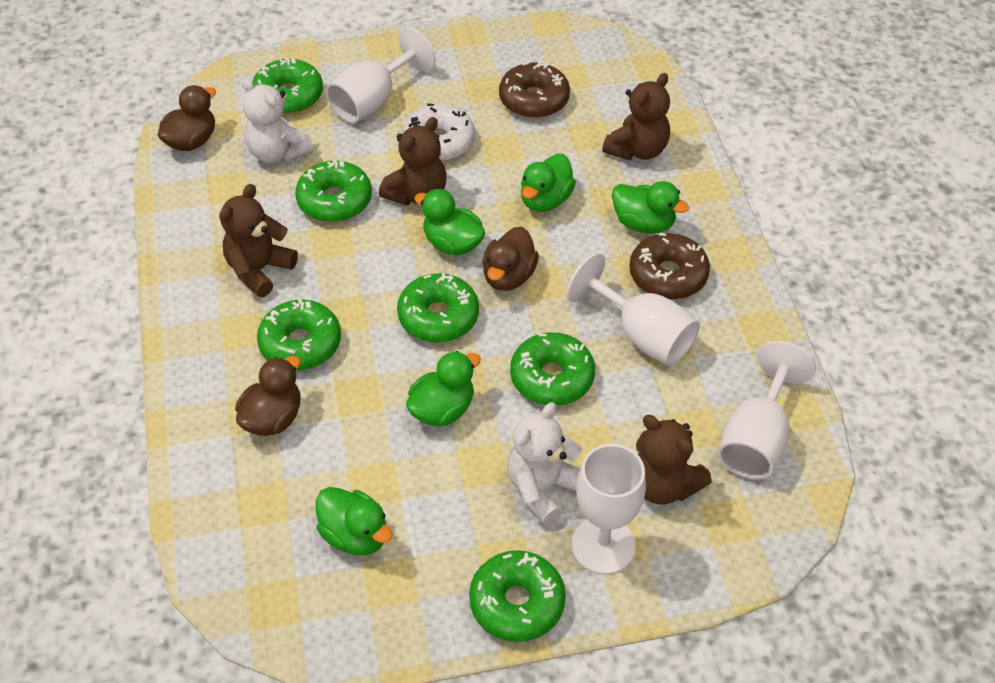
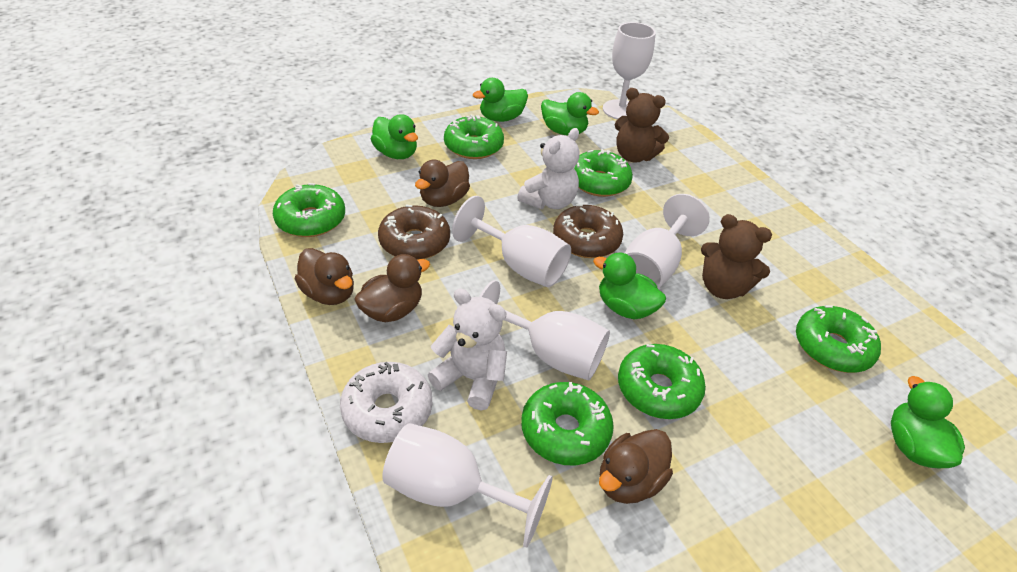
brown duck: [158,85,216,151] [235,356,301,436] [482,227,539,291] = 3 -> [295,248,354,305] [354,254,430,322] [415,160,470,207] [599,429,673,504] = 4
brown teddy bear: [219,184,298,297] [379,117,447,206] [602,73,670,161] [636,415,712,505] = 4 -> [615,88,669,163] [701,214,772,299] = 2
white goblet: [326,27,436,124] [567,253,700,366] [572,444,646,574] [718,341,816,480] = 4 -> [382,423,553,548] [452,196,571,287] [479,280,610,380] [603,22,656,120] [625,194,710,289] = 5

